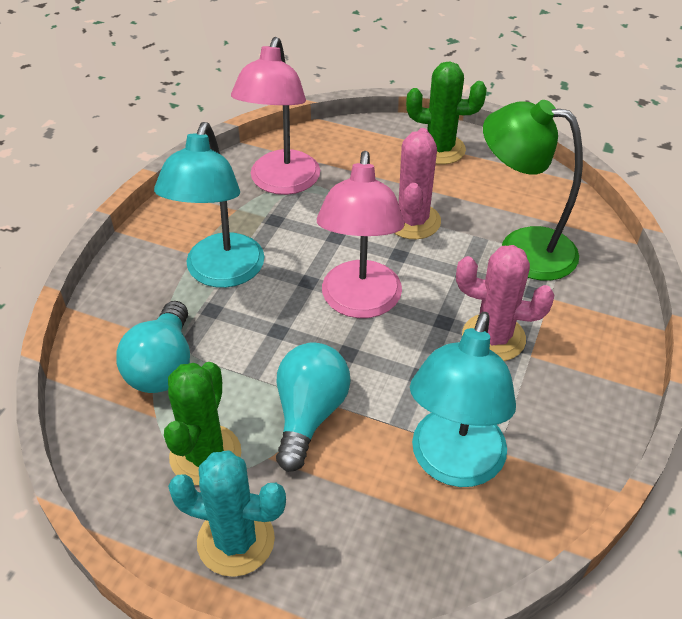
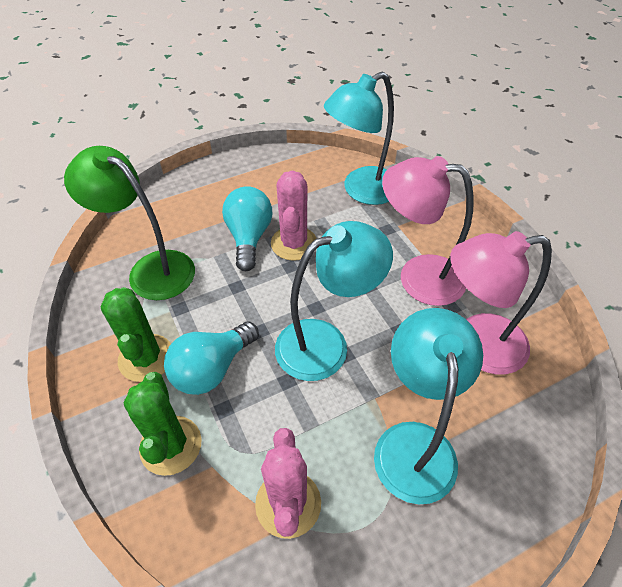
turquoise cactus: [168,451,286,577] = 1 -> none = 0
turquoise lamp: [154,122,265,288] [410,312,516,487] = 2 -> [275,221,393,381] [324,72,394,205] [374,308,483,504] = 3

